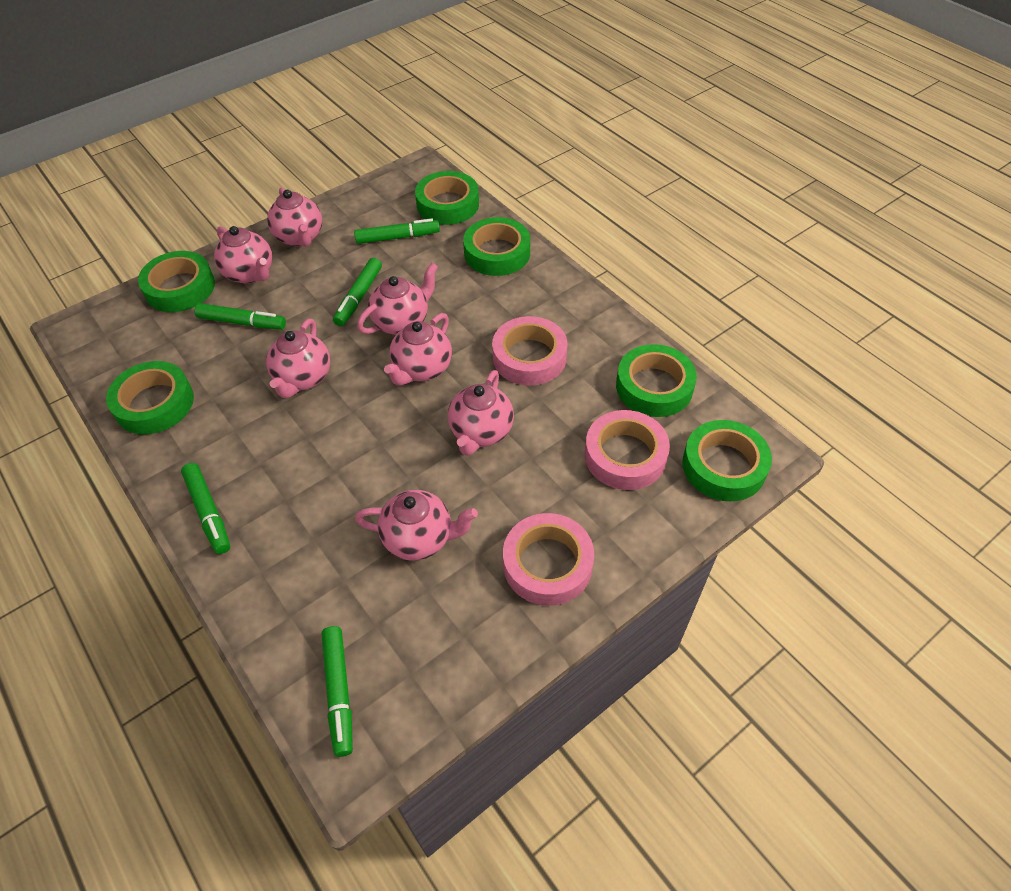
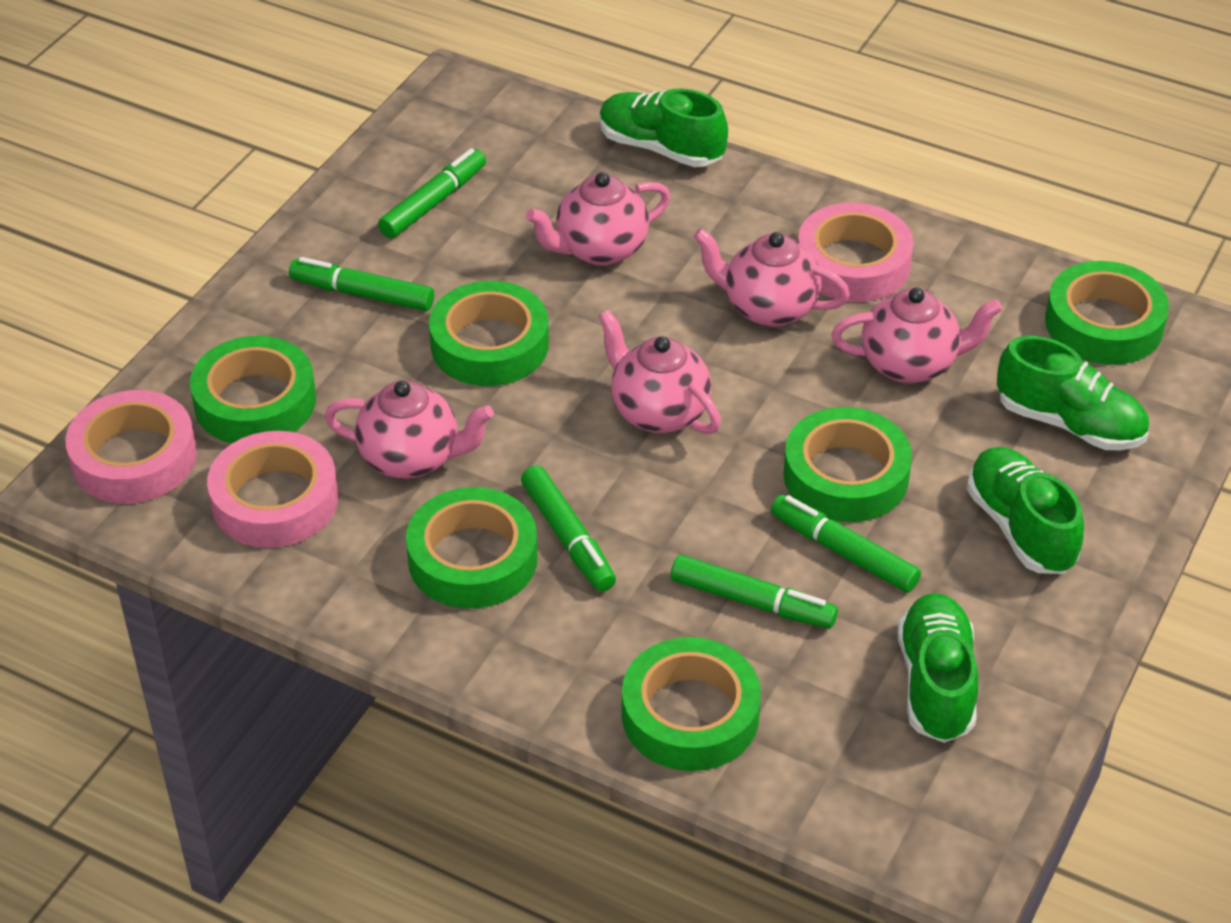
green shoe: none = 0 -> [600,89,728,167] [898,593,978,743] [967,447,1084,574] [997,335,1149,450] = 4
pink teapot: [214,226,272,284] [266,319,330,398] [267,187,322,247] [355,490,478,561] [357,263,438,335] [384,313,452,386] [448,370,514,456] = 7 -> [325,381,494,479] [526,172,671,266] [598,310,721,434] [693,228,850,327] [831,288,1002,384] = 5

